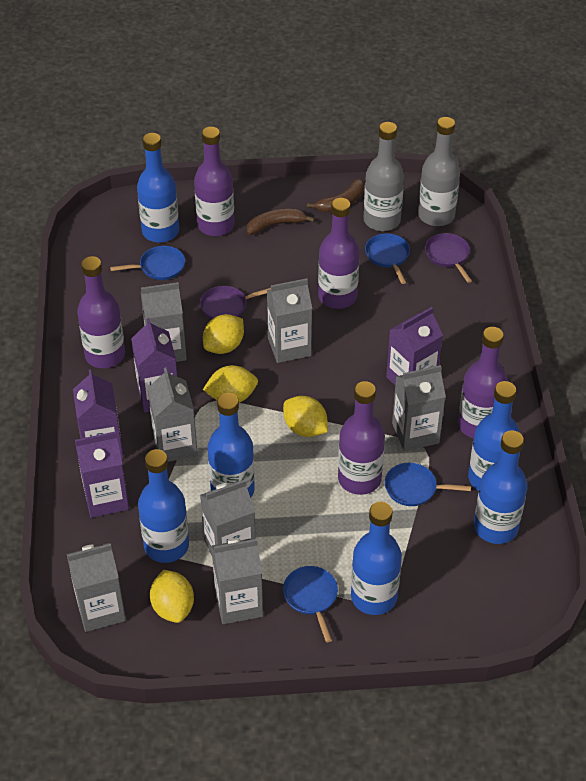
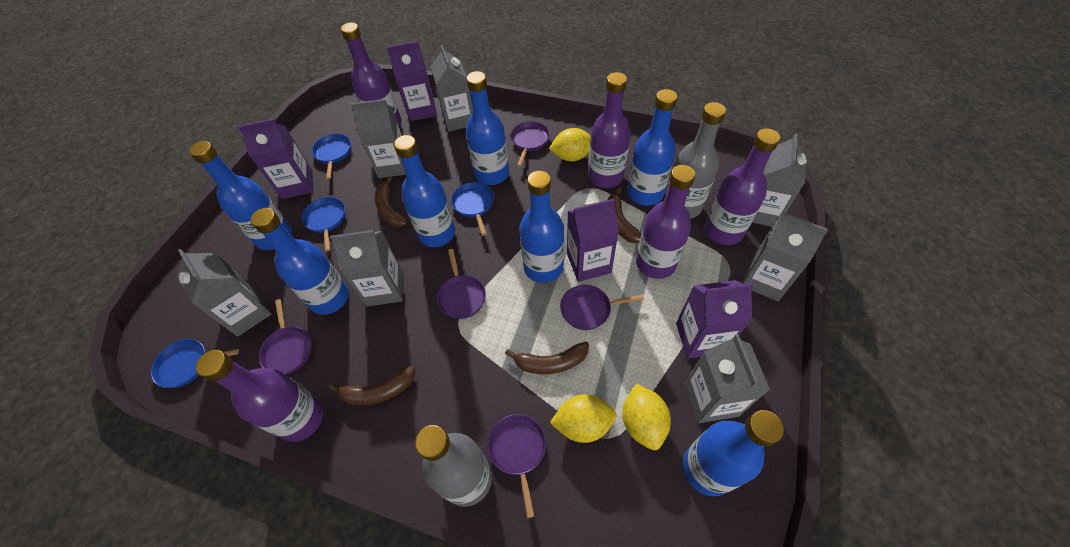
blue bottle: [137,133,179,243] [138,449,189,563] [208,393,255,498] [351,502,402,615] [468,381,520,491] [474,430,528,544] = 6 -> [189,141,292,250] [250,208,349,315] [394,135,455,247] [466,71,509,185] [519,171,564,283] [627,89,677,206] [683,410,784,496] = 7
brown banana: [247,208,315,235] [307,178,365,212] = 2 -> [329,366,415,405] [375,176,407,227] [505,342,589,374] [607,187,641,243] = 4
purple pan: [200,286,271,319] [425,233,472,283] = 2 -> [259,299,312,374] [437,249,486,319] [488,414,546,518] [511,121,550,167] [560,285,644,330] = 5
yellow lemon: [150,570,194,623] [203,314,244,354] [203,365,258,403] [283,396,328,437] = 4 -> [549,128,591,161] [550,394,616,443] [622,383,671,450] = 3

